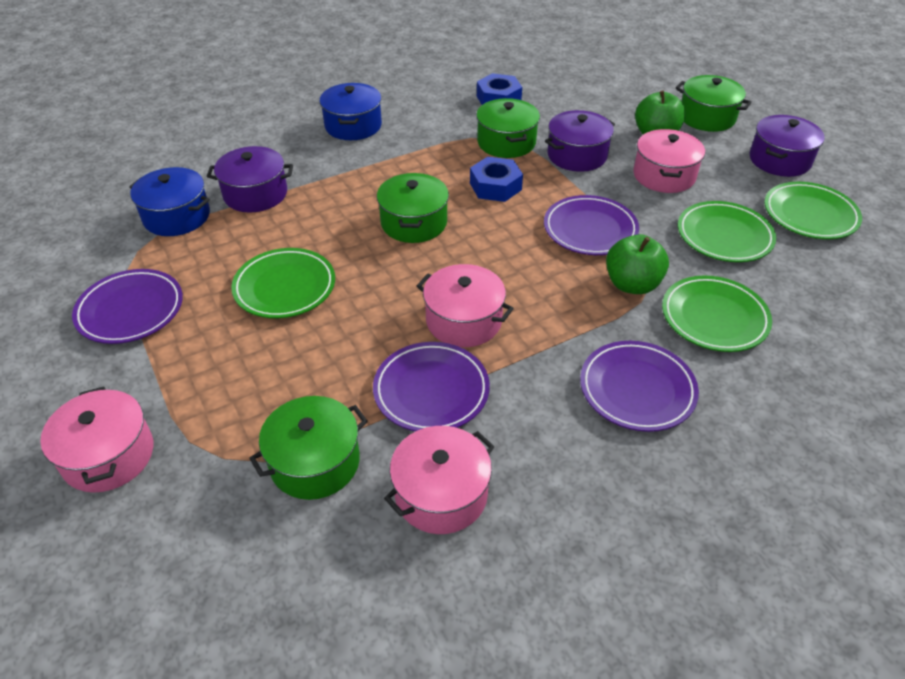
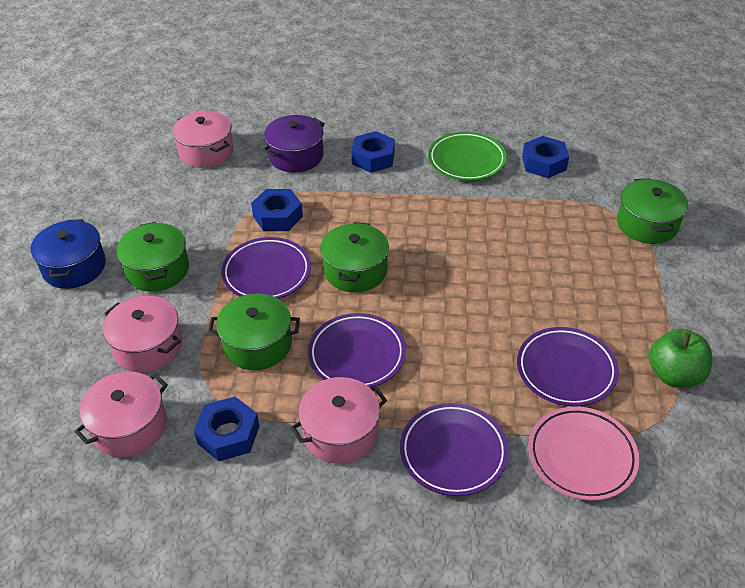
blue nut: [470,157,523,202] [477,73,522,105] = 2 -> [194,397,259,461] [251,189,303,231] [351,131,395,173] [522,136,569,178] = 4
blue pot: [129,167,210,236] [320,83,382,140] = 2 -> [30,219,106,289] = 1
green apple: [606,234,669,294] [635,90,686,134] = 2 -> [649,329,712,387] = 1
green plate: [231,248,335,318] [662,276,772,352] [678,201,776,262] [764,182,862,239] = 4 -> [428,132,507,181] = 1
pink plate: none = 0 -> [528,407,639,501] = 1
purple pot: [207,146,293,213] [545,110,615,172] [749,115,825,177] = 3 -> [263,115,325,172] = 1

